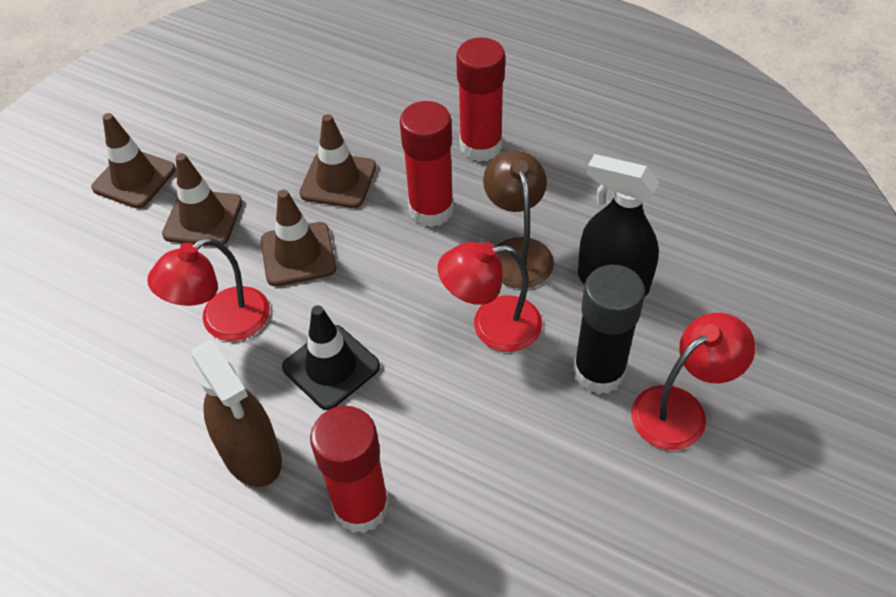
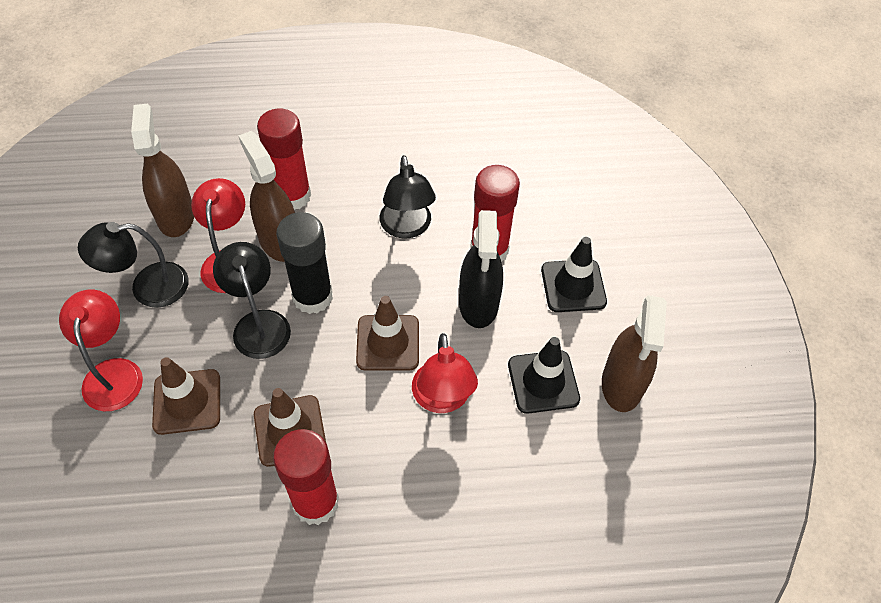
black lamp: none = 0 -> [78,222,189,308] [213,242,291,359] [380,155,436,238] = 3
black traffic cone: [282,305,380,410] = 1 -> [508,337,580,414] [541,237,607,312] = 2
brown lamp: [483,151,554,289] = 1 -> none = 0
brown spray bottle: [191,340,282,487] = 1 -> [131,104,194,237] [238,131,295,262] [602,295,667,412] = 3
brown traffic cone: [91,113,176,208] [162,153,243,247] [261,189,336,286] [299,114,376,208] = 4 -> [152,357,220,435] [254,388,326,467] [356,296,419,370] = 3

